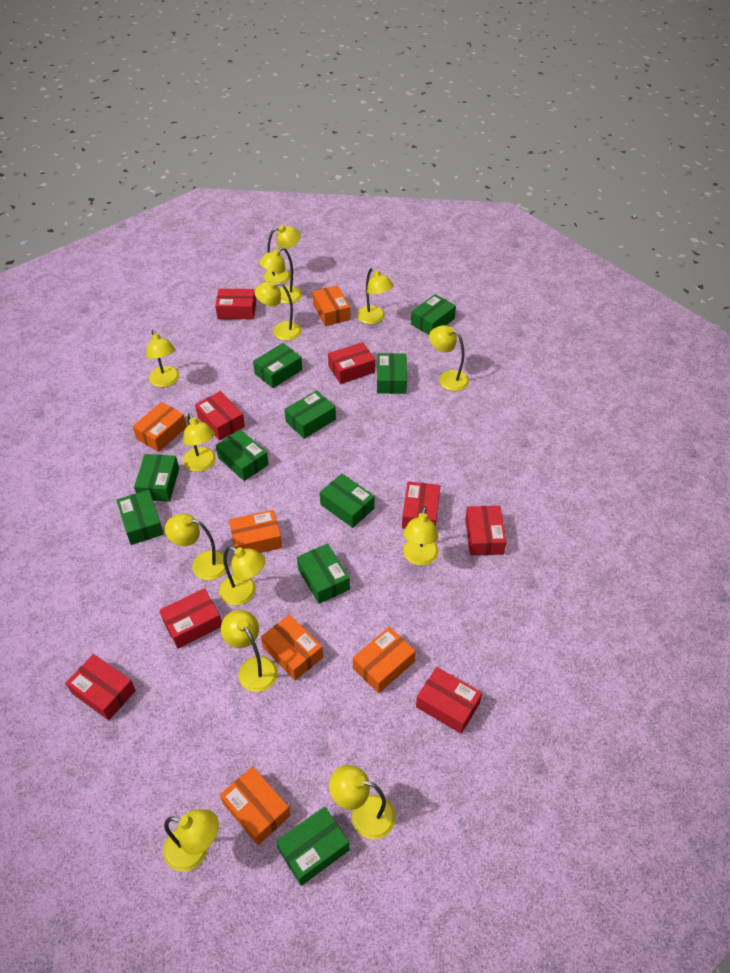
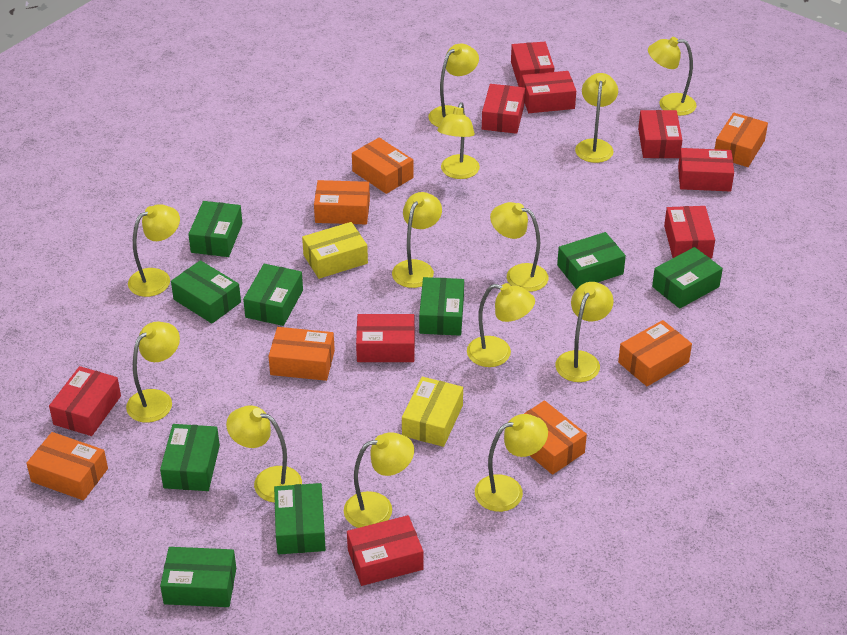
green box: [117,490,164,545] [134,454,179,502] [216,429,269,481] [253,343,302,388] [276,807,349,886] [284,390,336,439] [297,543,350,604] [320,473,375,528] [377,353,407,394] [411,294,456,335] = 10 -> [160,424,220,491] [160,547,236,607] [171,260,241,323] [188,201,243,257] [243,264,303,326] [274,483,326,554] [419,277,464,336] [557,232,626,289] [652,247,723,309] = 9
orange box: [133,402,187,452] [220,766,291,845] [229,510,282,553] [261,614,323,681] [312,285,350,326] [353,627,416,693] = 6 -> [26,432,108,500] [268,327,335,381] [314,180,370,224] [352,138,414,194] [524,400,587,475] [618,320,692,386] [715,113,768,167] = 7
red box: [66,654,136,720] [159,588,222,649] [195,391,245,440] [215,289,256,319] [328,342,375,384] [402,481,440,529] [416,667,482,734] [465,506,507,555] = 8 -> [49,366,121,436] [347,515,423,586] [356,314,415,362] [482,84,525,134] [511,42,554,87] [521,71,576,113] [638,110,682,158] [664,206,715,258] [678,148,734,191] = 9
yellow box: none = 0 -> [302,222,368,279] [402,377,463,447] = 2

